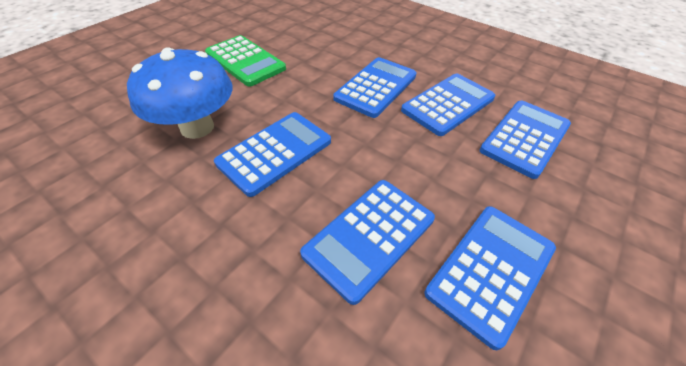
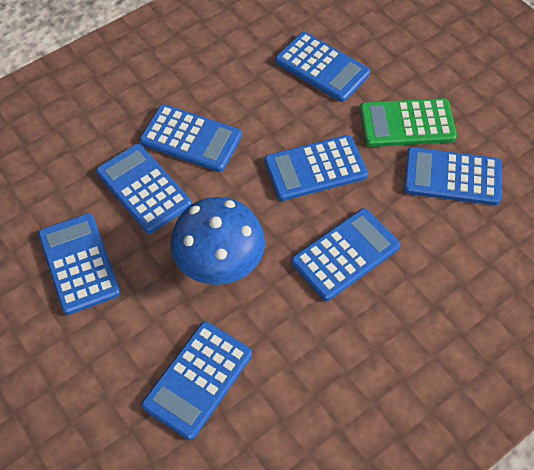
blue calculator: [214,112,331,197] [300,180,435,305] [333,57,416,118] [401,73,495,136] [425,206,556,350] [480,100,571,179] = 6 -> [38,213,120,315] [96,144,192,233] [139,104,242,172] [141,322,252,440] [264,135,368,201] [275,32,370,102] [291,208,400,301] [404,147,501,205] = 8

